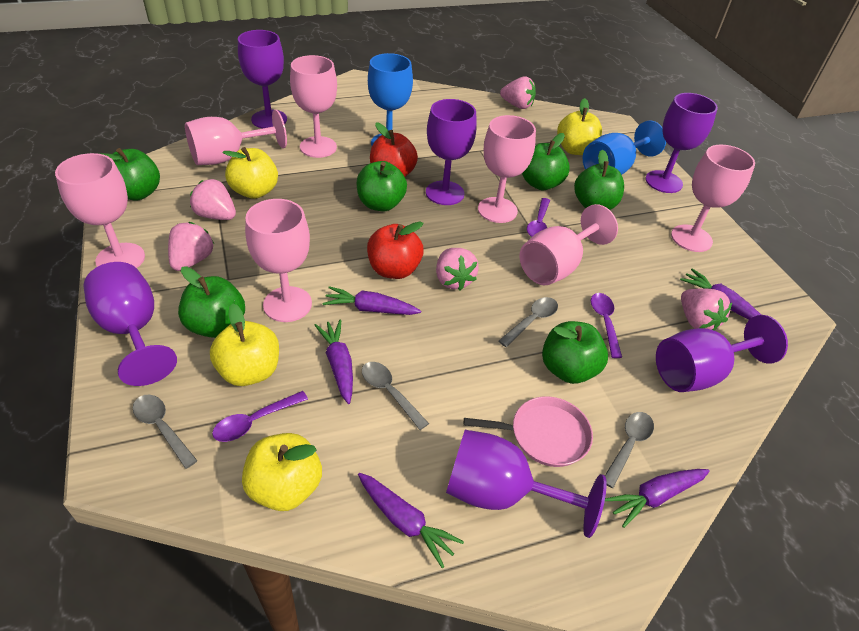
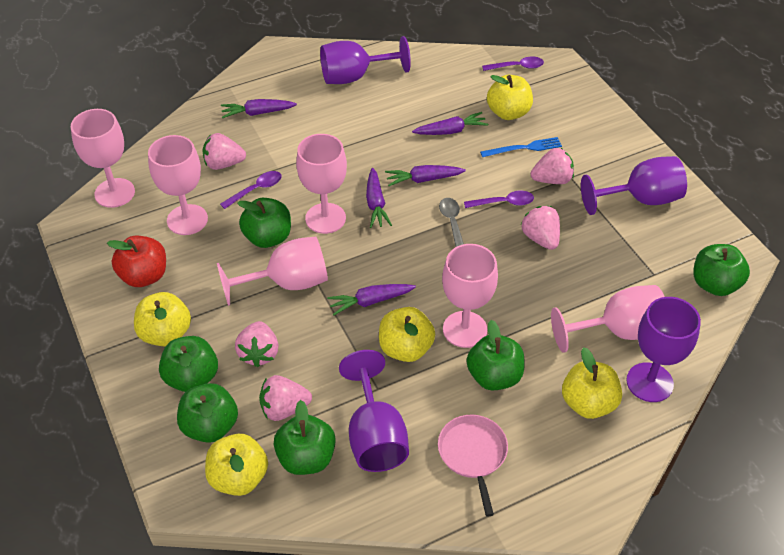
blue fork: none = 0 -> [480,137,562,157] = 1
blue goblet: [368,53,413,146] [583,121,666,175] = 2 -> none = 0
grey spoon: [133,395,197,469] [362,362,429,430] [499,297,558,347] [605,412,654,488] = 4 -> [439,198,464,247] = 1
pink goblet: [55,153,145,268] [185,110,287,165] [245,199,312,322] [290,55,337,158] [478,115,536,223] [520,204,618,285] [671,145,755,252] = 7 -> [71,109,135,208] [148,135,208,235] [217,236,328,306] [296,134,347,234] [442,244,498,348] [551,285,665,353] = 6
purple goblet: [83,262,177,386] [238,30,287,129] [426,99,477,205] [446,430,607,538] [645,93,718,193] [656,315,788,392] = 6 -> [320,36,411,84] [339,350,409,472] [581,156,687,215] [626,297,701,402] = 4
red apple: [367,221,424,279] [370,122,418,177] = 2 -> [107,236,166,287] = 1
yellow apple: [210,303,279,386] [222,147,278,199] [242,433,322,511] [557,98,602,155] = 4 -> [134,292,191,346] [205,434,268,496] [379,307,435,362] [487,75,533,120] [562,347,622,419] = 5

